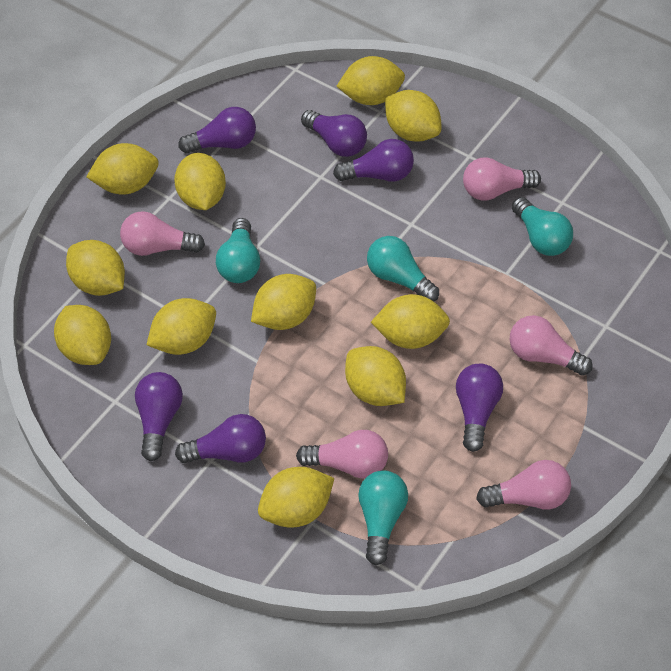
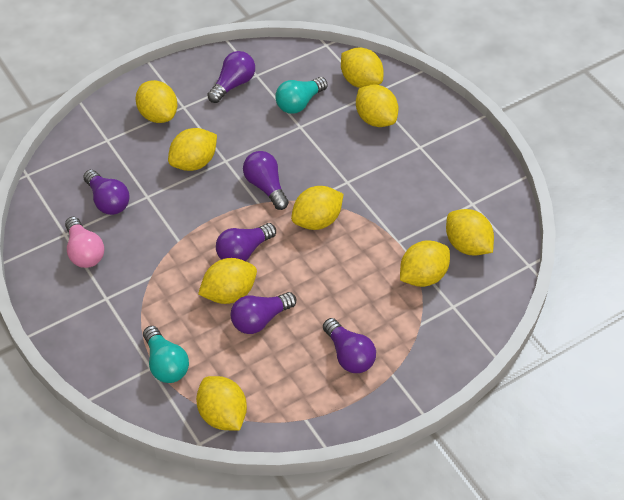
pink light bulb: [120,211,205,256] [296,430,388,479] [463,157,541,201] [476,460,571,510] [509,315,593,376] = 5 -> [65,217,104,268] = 1
turquoise light bulb: [216,218,260,283] [358,470,408,565] [367,236,439,301] [512,197,573,256] = 4 -> [143,326,189,383] [275,77,328,114] = 2
yellow lemon: [54,305,111,365] [66,240,125,296] [87,143,159,194] [147,298,216,355] [174,153,226,210] [251,274,316,330] [258,467,334,528] [336,56,405,105] [345,346,406,406] [371,294,450,349] [385,90,442,142] = 11 -> [135,80,177,123] [168,128,217,171] [196,376,247,431] [198,258,257,304] [291,186,344,230] [341,47,384,88] [356,84,399,127] [400,240,450,287] [446,209,494,256] = 9

